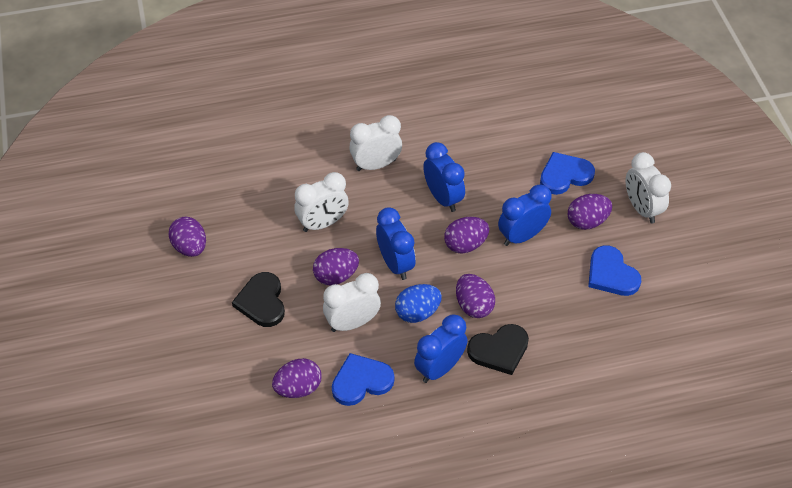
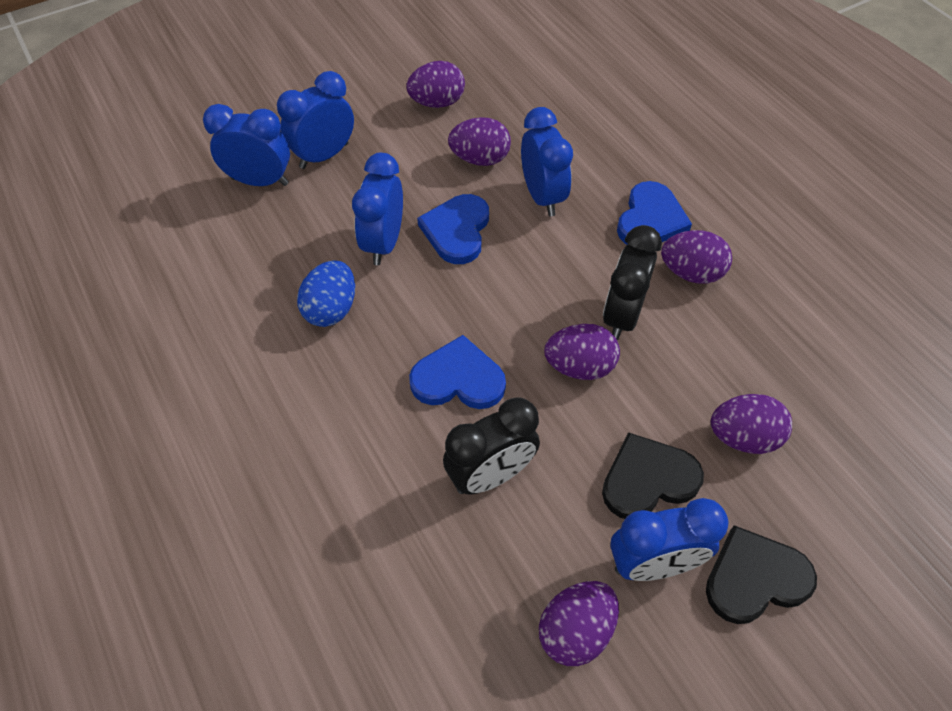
black clock: none = 0 -> [443,397,540,494] [603,225,662,340] = 2
blue clock: [376,207,416,280] [414,314,468,383] [423,142,465,212] [498,184,552,246] = 4 -> [203,104,290,186] [277,71,354,169] [352,153,403,265] [521,107,573,216] [610,498,729,581] = 5
white clock: [294,172,349,232] [323,273,381,332] [349,115,402,171] [626,152,671,224] = 4 -> none = 0

